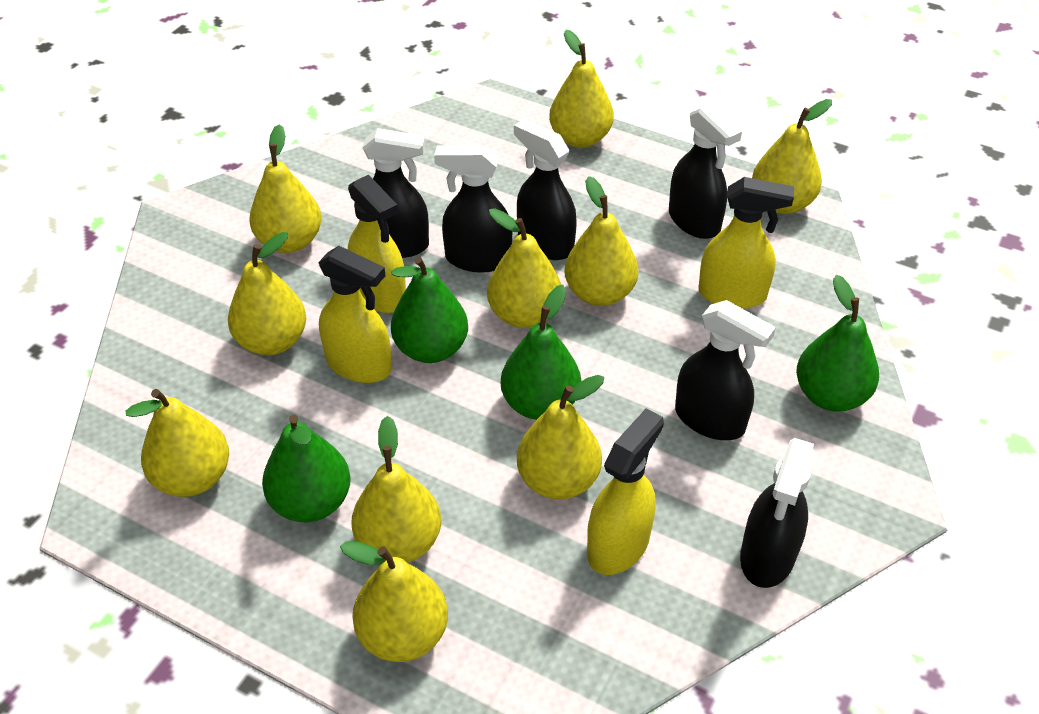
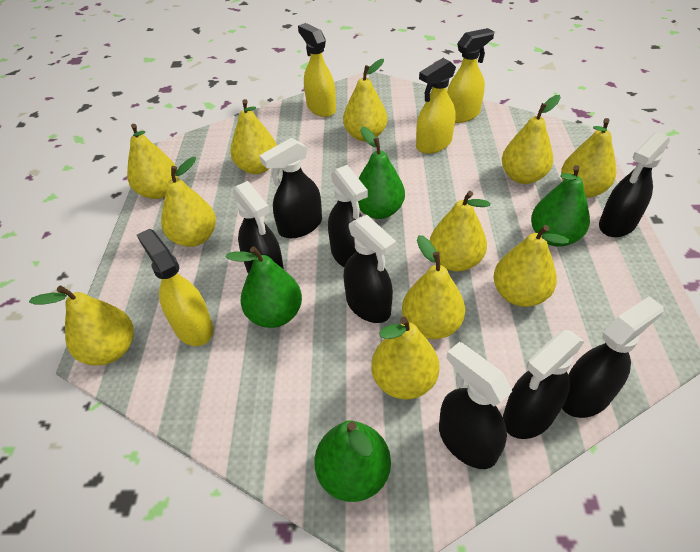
black spray bottle: [362,128,429,258] [434,145,512,273] [514,119,577,260] [669,104,742,239] [675,300,776,440] [740,438,814,588] = 6 -> [233,181,284,273] [259,138,322,238] [328,165,368,267] [344,215,396,323] [439,342,512,469] [503,330,585,439] [562,296,664,418] [599,132,670,237] = 8
yellow pear: [125,389,229,497] [228,232,306,355] [249,124,322,253] [340,541,448,662] [351,416,441,563] [487,208,561,328] [517,375,604,500] [549,30,614,148] [564,176,639,306] [752,99,832,214] = 10 -> [29,285,134,365] [127,124,178,199] [161,157,216,247] [231,99,277,174] [343,59,387,141] [371,317,440,400] [402,235,465,339] [430,191,490,272] [494,225,569,307] [502,95,561,184] [561,118,616,198] = 11

